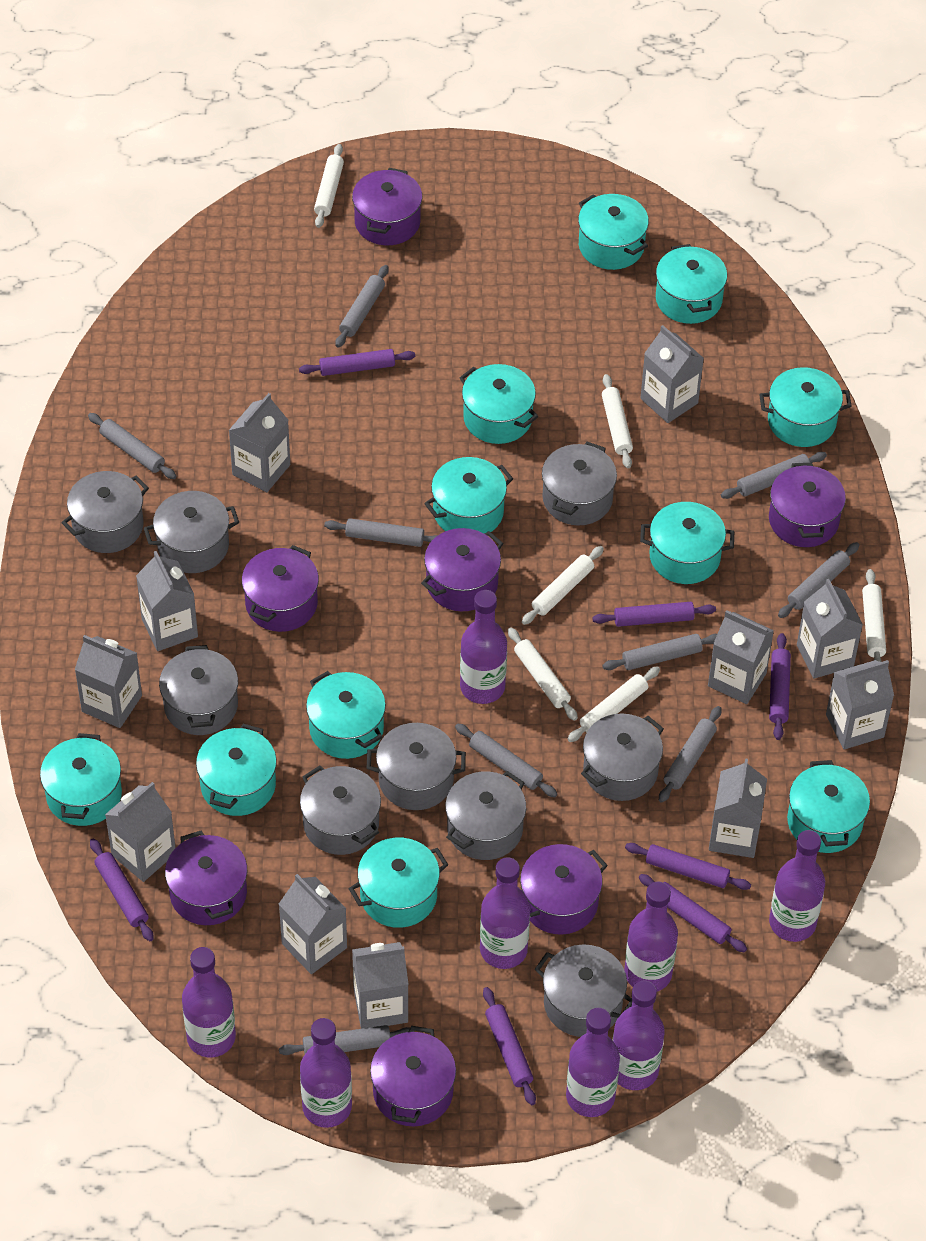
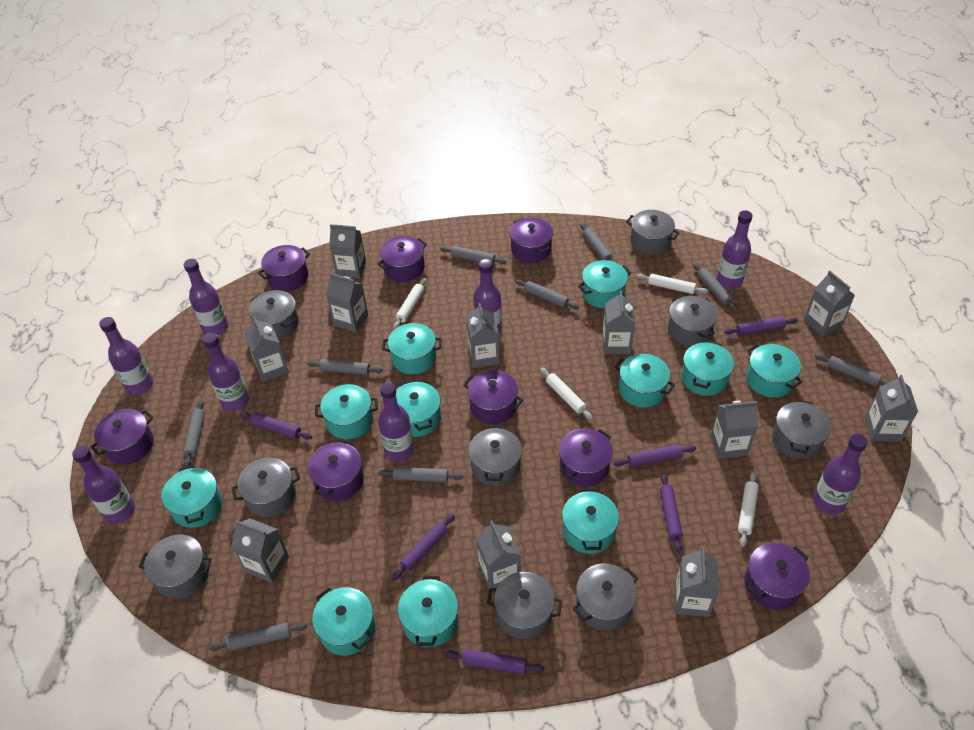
purple pot: [165,831,247,925] [242,545,319,632] [352,168,422,245] [370,1026,456,1126] [421,528,504,611] [520,844,608,935] [769,463,846,547] = 7 -> [90,409,154,465] [258,245,310,291] [308,440,364,501] [378,236,427,282] [463,370,523,424] [510,218,553,263] [559,428,613,487] [745,543,810,609] = 8
purple rolling pin: [90,838,153,941] [299,349,415,376] [483,987,536,1105] [592,602,716,627] [625,843,751,890] [639,874,747,953] [769,633,791,740] = 7 -> [240,412,312,440] [392,514,455,580] [445,649,544,674] [614,445,696,467] [660,473,683,553] [724,317,798,335] = 6
white rolling pin: [314,144,344,228] [508,627,578,721] [522,546,604,625] [568,666,660,742] [602,374,633,468] [862,569,886,662] = 6 -> [393,278,426,329] [540,367,593,420] [636,274,709,294] [738,471,759,547] = 4

